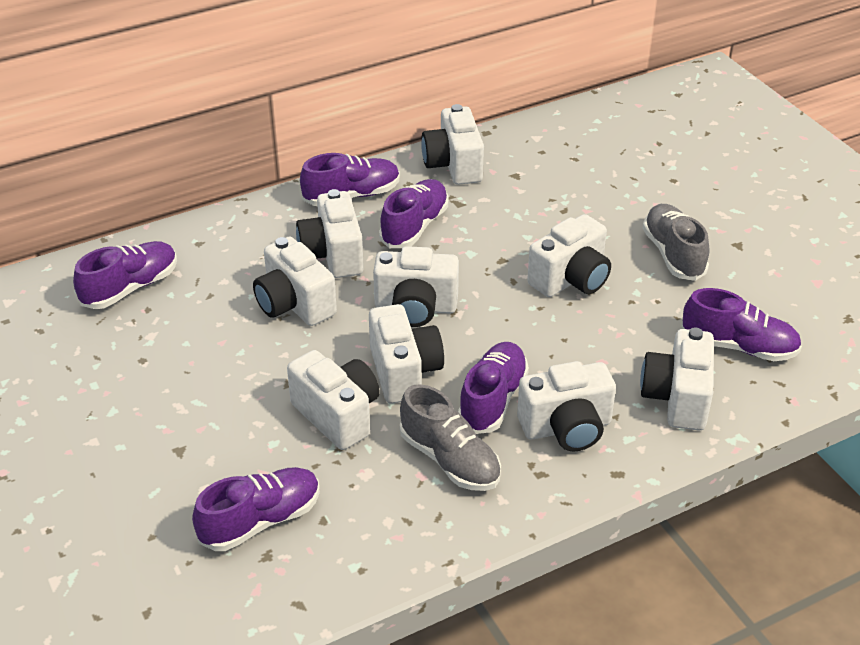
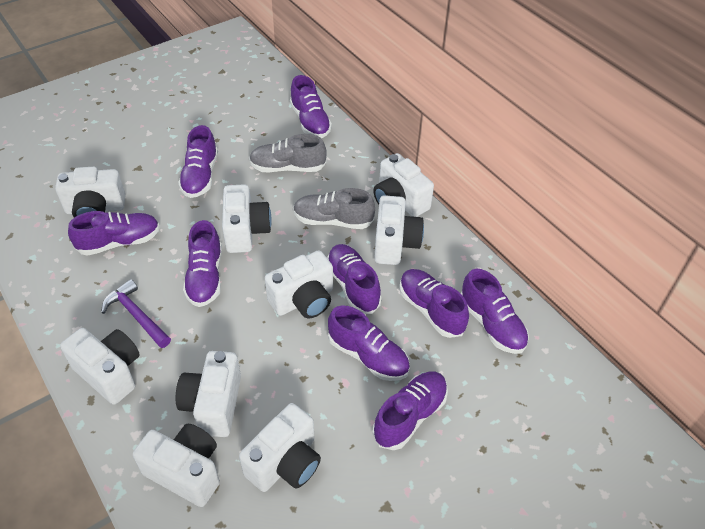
purple hammer: none = 0 -> [101,279,171,348] = 1
purple shoe: [73,241,177,309] [192,467,320,551] [300,153,400,206] [379,179,448,248] [458,342,529,434] [682,288,802,361] = 6 -> [68,211,160,256] [178,125,218,198] [183,220,222,307] [290,75,332,138] [327,244,382,314] [328,305,410,381] [373,372,448,450] [399,269,469,338] [461,269,529,354] = 9

